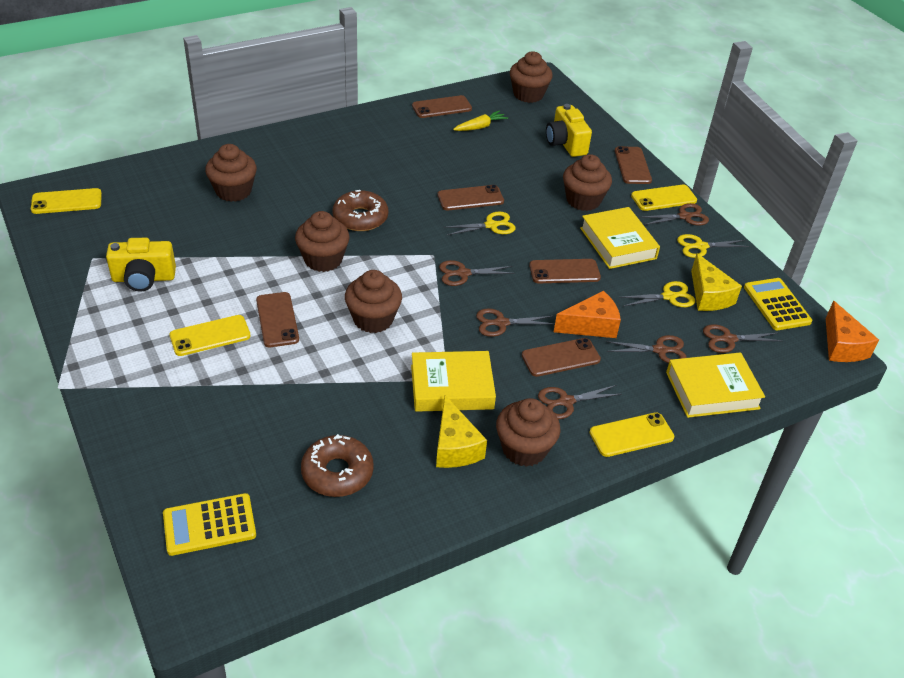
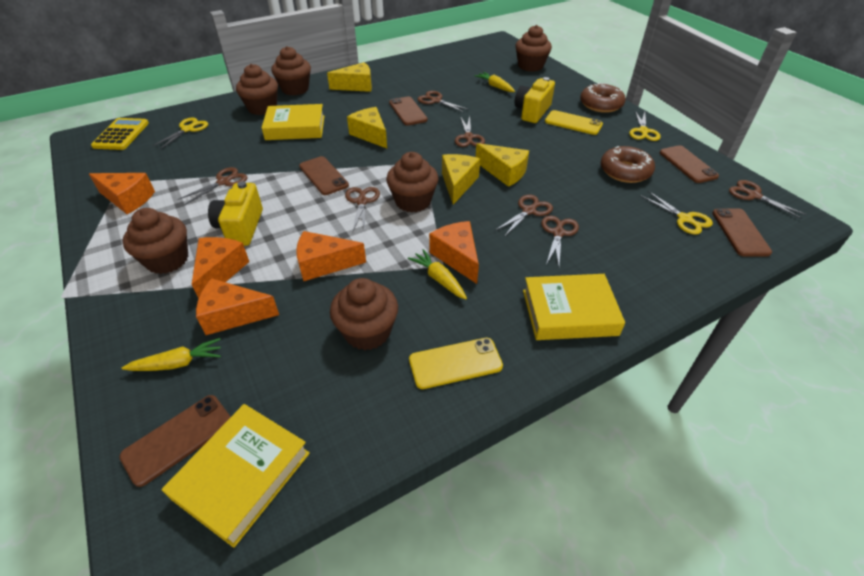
brown phone: [256,292,299,347] [412,95,472,118] [438,185,504,210] [522,338,601,377] [529,259,601,283] [615,146,652,184] = 6 -> [119,395,231,487] [299,156,349,195] [389,96,428,126] [660,145,719,183] [712,208,772,256] = 5
brown scissors: [439,260,515,286] [476,308,554,337] [538,385,622,419] [606,335,687,363] [639,203,709,225] [703,324,782,353] = 6 -> [178,167,248,205] [345,187,380,231] [418,91,469,112] [455,116,485,147] [495,194,553,237] [541,215,579,266] [729,180,807,219] = 7
orange cheese: [554,291,621,338] [826,301,879,362] = 2 -> [89,173,155,214] [191,237,249,299] [196,278,279,335] [296,231,366,282] [429,221,479,284] = 5
yellow calculator: [163,493,256,556] [744,278,812,330] = 2 -> [91,118,149,150] = 1
yellow carrot: [453,110,508,131] = 1 -> [122,338,221,371] [408,249,467,299] [475,72,515,92] = 3
yellow cheese: [436,395,487,468] [691,253,742,311] = 2 -> [327,62,372,92] [347,107,387,148] [442,154,480,205] [476,143,529,187] = 4
yellow phone: [31,188,102,214] [169,315,251,356] [589,412,674,457] [631,184,697,211] = 4 -> [409,338,503,389] [545,110,603,135] = 2

